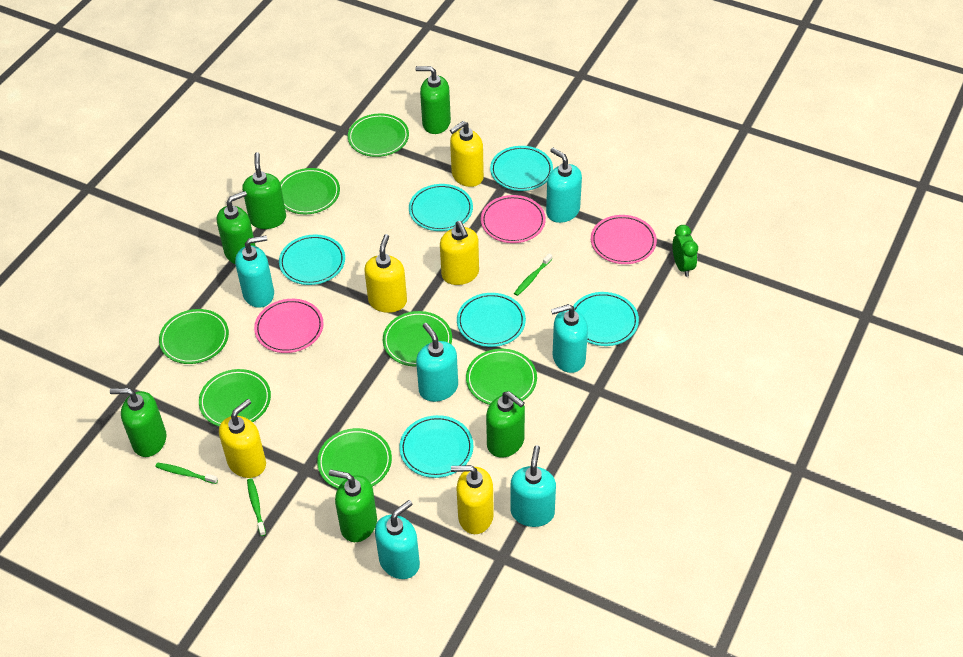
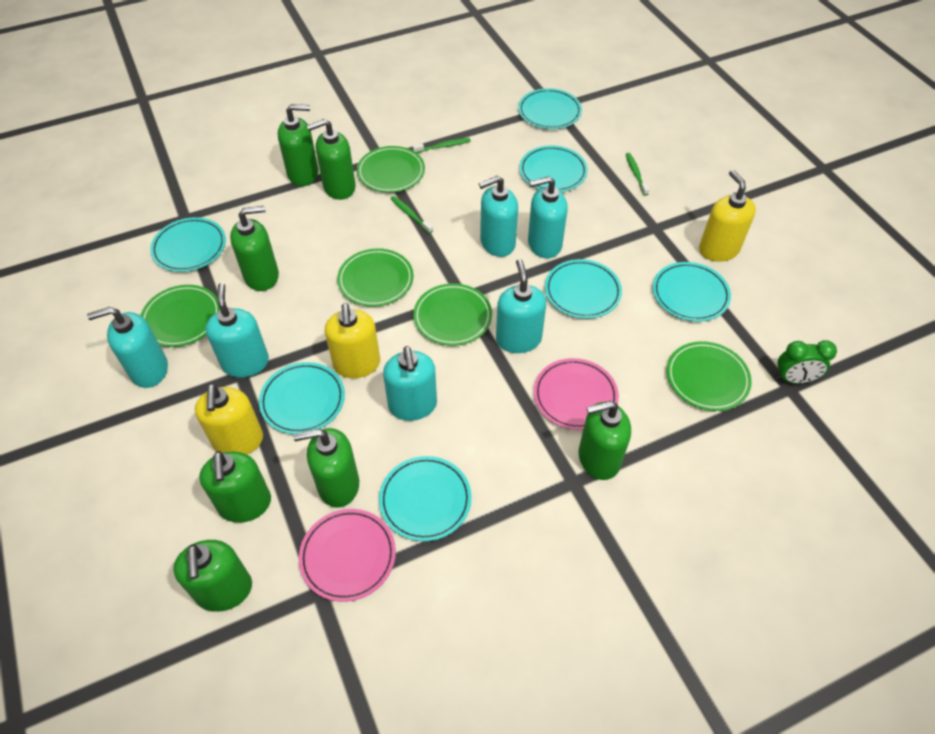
green plate: [159,309,229,364] [199,369,271,426] [280,168,340,214] [317,428,392,489] [348,113,409,157] [383,311,452,367] [466,349,537,405] = 7 -> [141,285,220,347] [337,248,414,307] [357,146,425,193] [413,283,492,346] [667,341,752,411] = 5
green soap dispenser: [110,388,166,457] [217,191,256,264] [242,152,286,229] [329,470,377,542] [415,66,451,134] [486,391,525,458] = 6 -> [173,540,252,612] [199,451,271,523] [230,206,279,291] [278,104,318,186] [293,428,359,507] [307,119,356,200] [579,401,631,480] = 7
pink plate: [254,299,324,353] [481,195,546,243] [591,215,657,264] = 3 -> [299,509,396,602] [534,358,619,430] = 2
turquoise plate: [279,235,345,285] [399,415,473,478] [409,184,473,231] [457,293,526,347] [490,146,553,191] [573,292,639,346] = 6 -> [150,217,226,272] [259,362,345,434] [379,456,472,541] [518,88,582,129] [519,145,588,192] [545,259,622,319] [653,262,731,322] = 7
yellow soap dispenser: [219,399,266,478] [364,234,407,313] [440,221,479,285] [450,121,484,187] [451,465,494,534] = 5 -> [195,384,263,454] [325,303,380,378] [699,170,756,262] = 3

